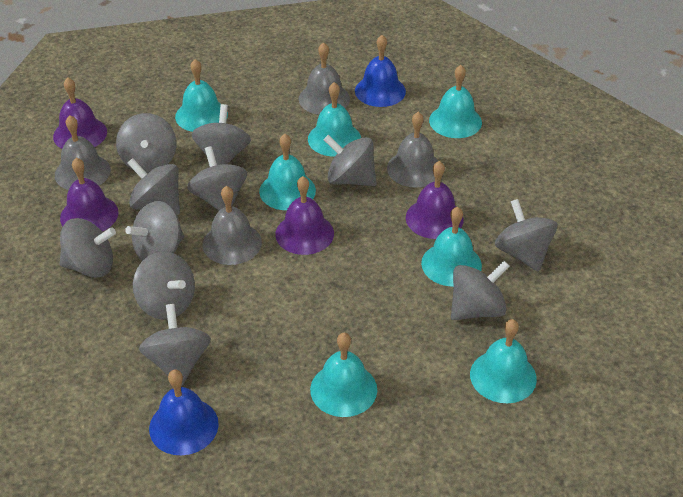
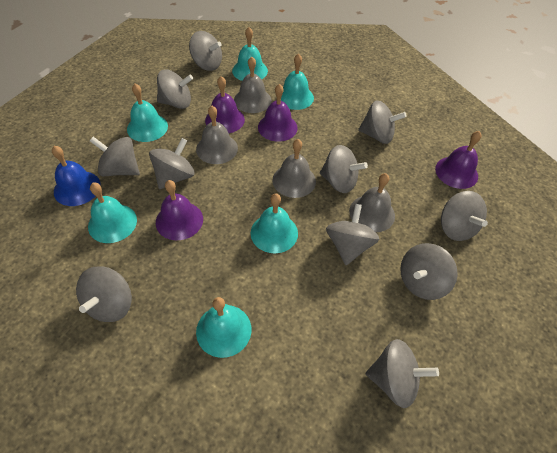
blue bell: [149,369,219,455] [355,35,406,107] = 2 -> [52,146,101,206] = 1
turquoise bell: [175,59,228,132] [259,134,316,210] [308,82,361,157] [310,333,377,417] [421,207,482,287] [429,65,482,138] [470,319,537,403] = 7 -> [88,183,137,243] [127,84,168,142] [196,297,251,358] [232,27,268,81] [250,193,298,253] [281,53,314,110] = 6

